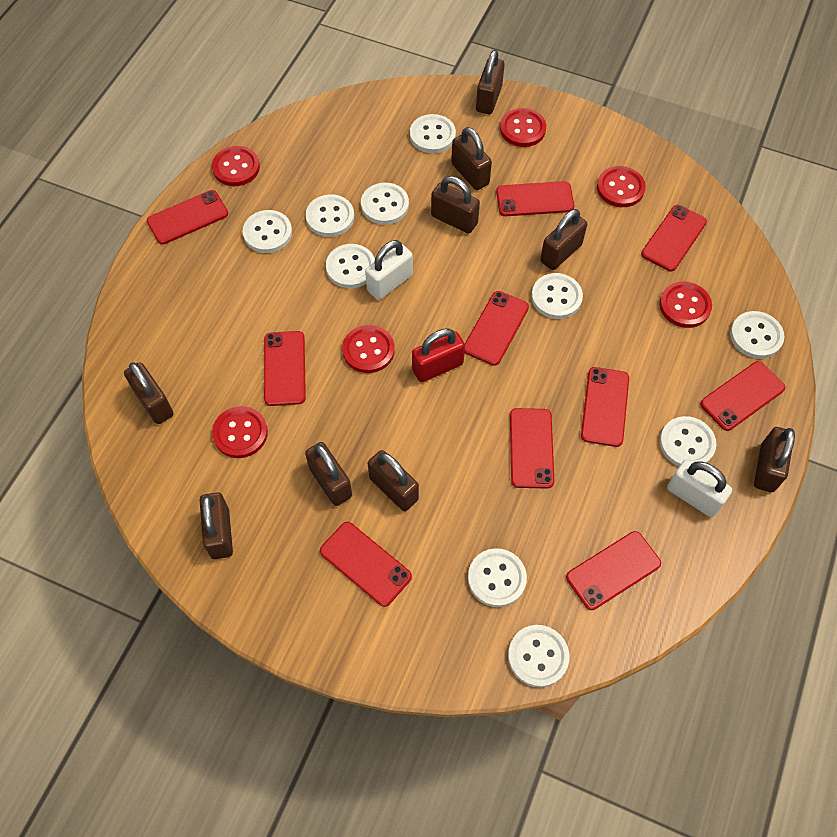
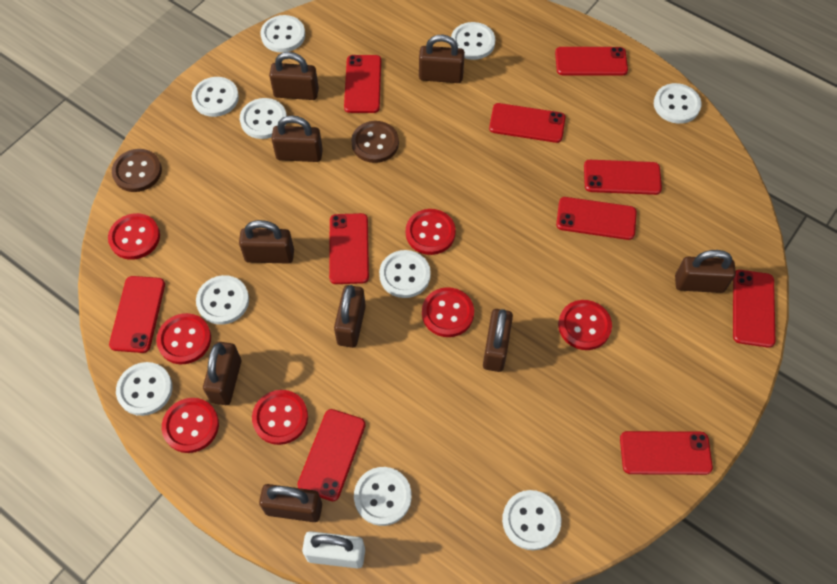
brown button: none = 0 -> [112,149,162,192] [351,121,399,163] = 2
red button: [212,146,260,186] [212,406,268,458] [342,325,395,373] [500,108,546,147] [597,166,646,207] [659,282,712,328] = 6 -> [108,213,160,260] [156,313,211,364] [162,398,219,453] [252,390,308,445] [406,209,456,255] [422,287,474,337] [558,300,612,350] = 7
red padlock: [412,329,465,383] = 1 -> none = 0
white padlock: [365,240,413,300] [667,459,732,517] = 2 -> [302,531,365,569] = 1

